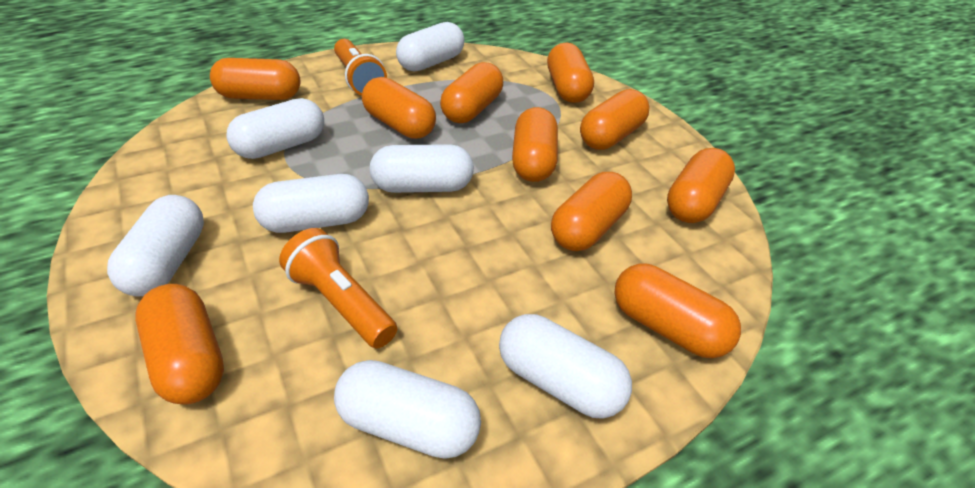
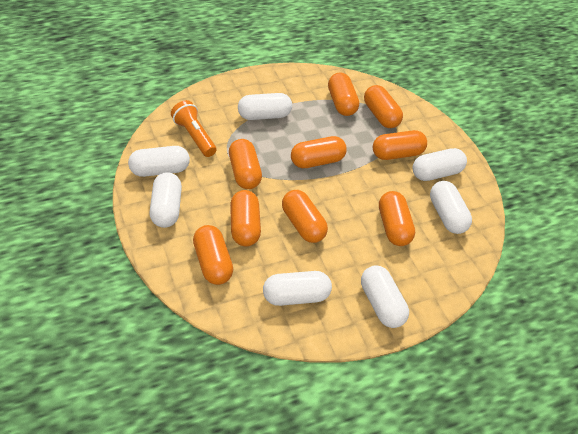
orange capsule: [135,284,224,405] [210,58,300,100] [362,77,436,139] [440,62,503,123] [512,107,558,182] [547,43,594,103] [551,172,632,251] [580,89,649,150] [615,263,741,358] [667,148,735,223] = 10 -> [193,225,233,285] [229,139,262,189] [230,190,261,247] [282,190,328,243] [291,136,347,168] [328,72,359,116] [364,85,403,128] [373,130,427,160] [379,191,415,246] = 9
orange flashlight: [279,228,397,349] [334,39,387,96] = 2 -> [171,100,217,157] = 1

